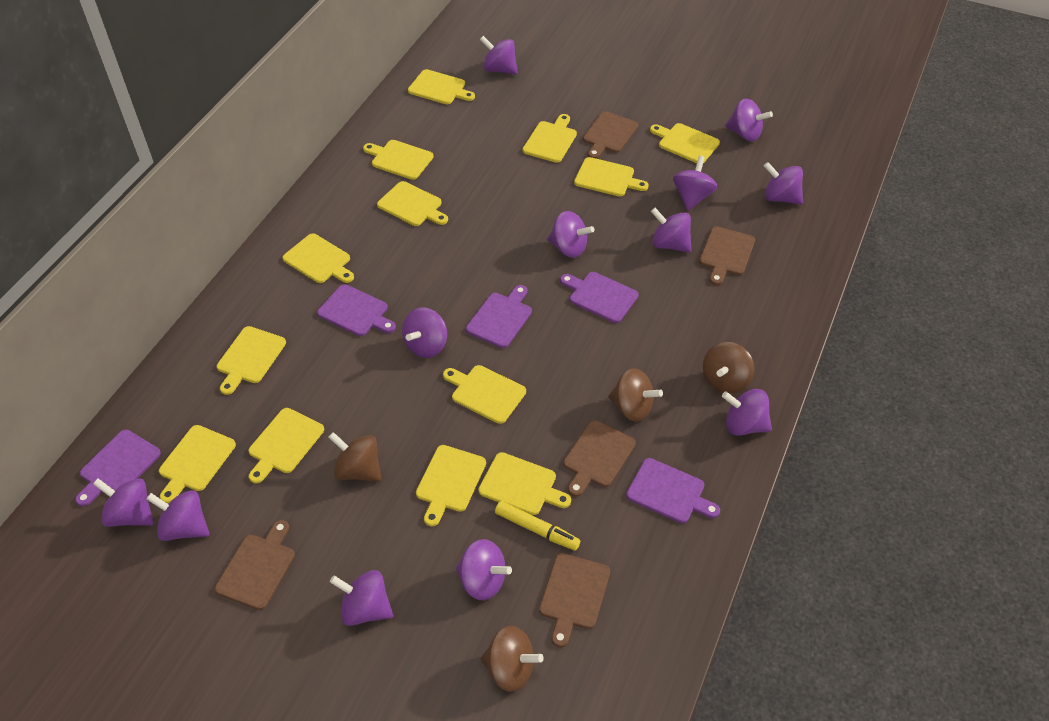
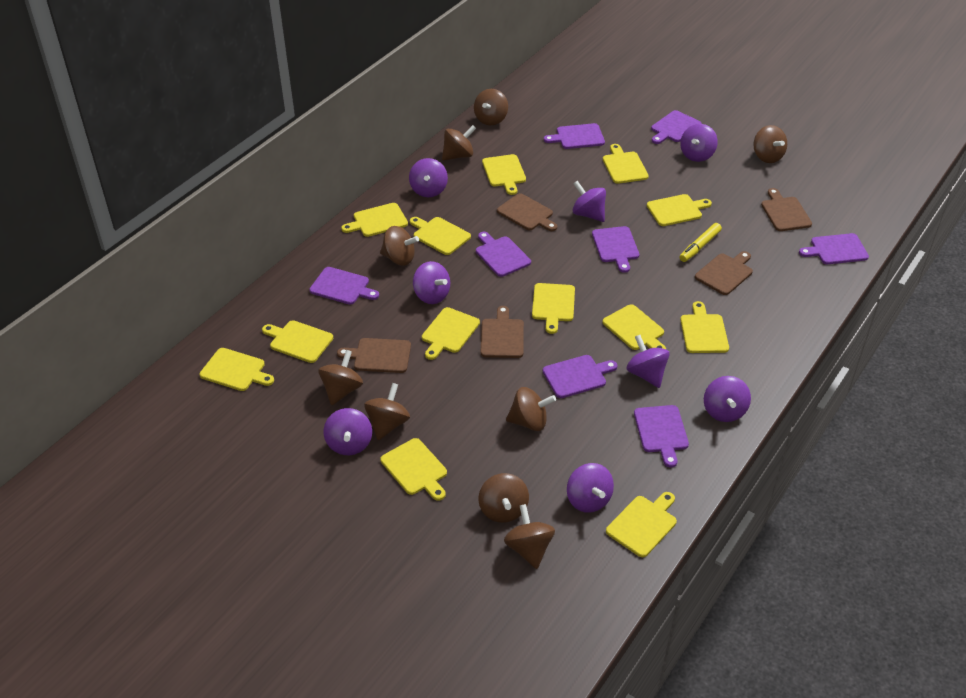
brown spinning top: [328,432,381,482] [480,626,544,692] [608,368,663,422] [703,342,754,394] = 4 -> [319,350,363,405] [364,383,410,440] [380,226,419,266] [442,125,476,161] [474,89,508,125] [479,473,529,523] [504,504,555,569] [506,387,556,431] [753,125,787,163] = 9
purple cutting board: [75,430,161,507] [317,284,396,336] [466,285,532,348] [560,272,639,323] [626,458,720,523] = 5 -> [309,267,379,305] [476,232,531,277] [543,355,617,398] [544,123,605,149] [592,226,639,273] [634,405,689,467] [651,110,701,144] [799,233,869,264] = 8
purple spinning top: [93,478,154,527] [146,490,210,541] [330,570,393,626] [402,307,447,358] [456,539,512,600] [480,36,518,75] [547,211,594,258] [651,208,692,253] [673,156,717,211] [722,389,772,436] [725,99,773,141] [764,162,803,204] = 12 -> [324,408,372,455] [409,158,448,197] [413,261,450,304] [567,463,614,513] [572,181,606,222] [627,335,670,388] [680,124,718,162] [704,376,751,422] = 8

